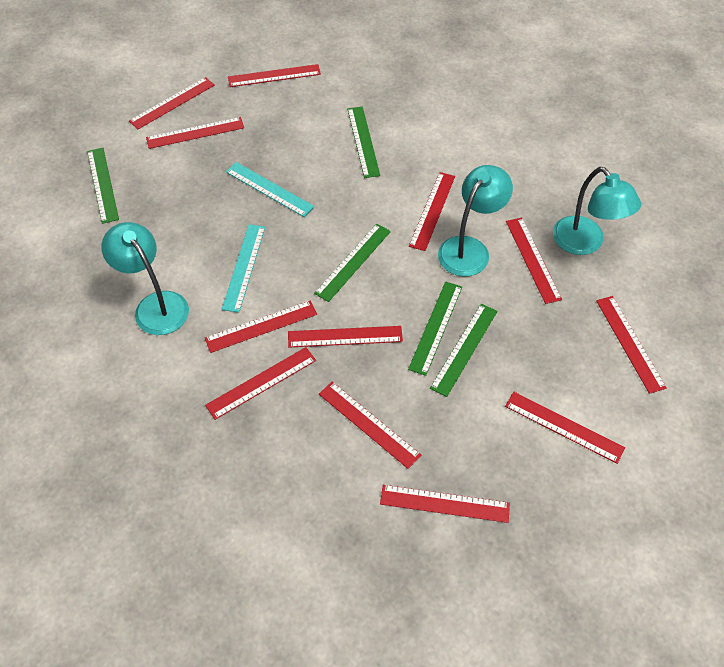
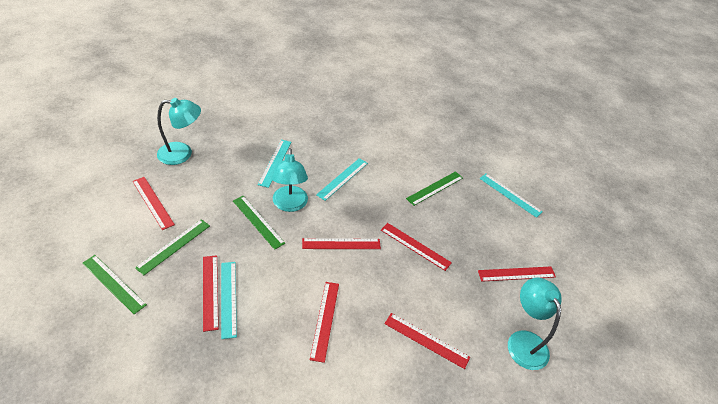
green ruler: [87,148,119,224] [314,224,391,302] [347,107,380,178] [408,281,462,376] [430,304,497,397] = 5 -> [82,255,147,314] [135,219,210,275] [233,196,285,250] [406,171,463,206] = 4
red ruler: [129,77,215,130] [146,117,244,149] [205,301,317,353] [205,347,316,420] [228,64,321,87] [288,326,403,348] [319,382,421,469] [380,485,510,523] [409,172,455,251] [505,392,625,464] [506,217,562,304] [596,296,667,394] = 12 -> [132,177,175,230] [203,255,219,332] [302,238,381,249] [310,282,339,363] [381,223,452,271] [385,313,470,369] [478,266,556,282] = 7
turquoise ruler: [222,224,265,313] [226,162,314,217] = 2 -> [221,262,237,339] [258,140,291,188] [316,158,368,201] [480,174,543,218] = 4

